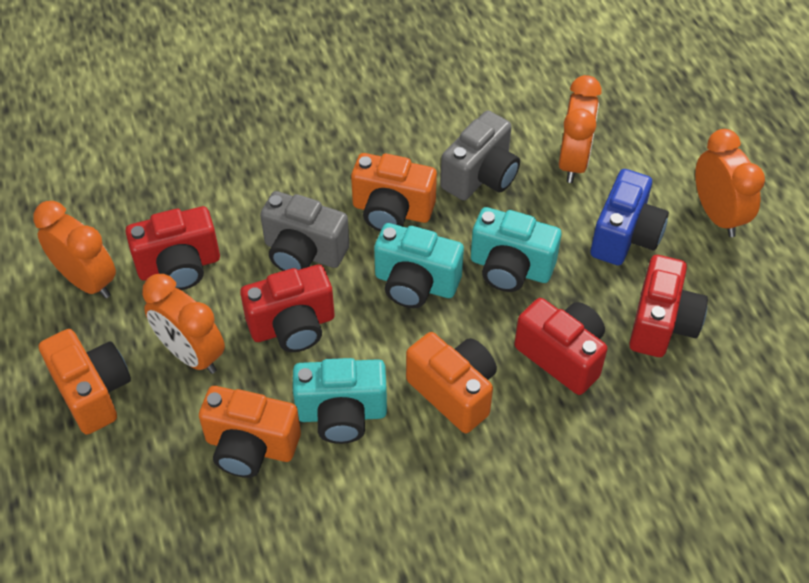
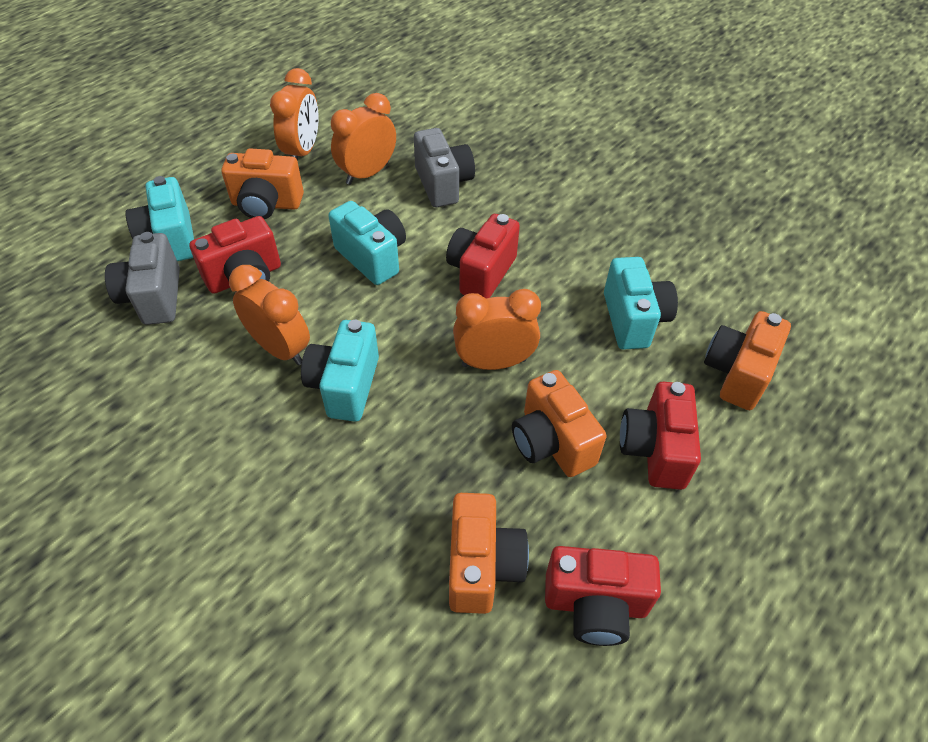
blue camera: [590,169,669,265] = 1 -> none = 0
turquoise camera: [293,358,387,444] [374,223,464,308] [471,207,561,292] = 3 -> [125,176,194,261] [301,320,379,422] [329,201,406,285] [604,257,678,350] = 4

